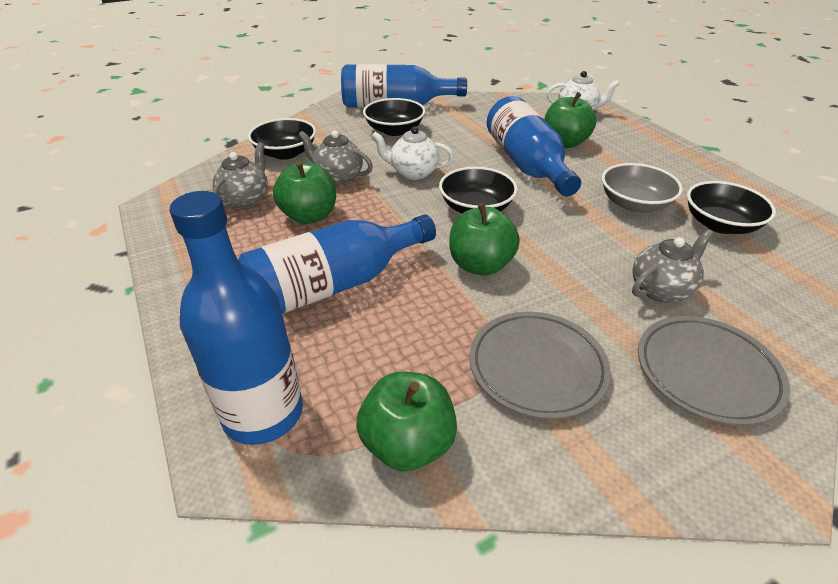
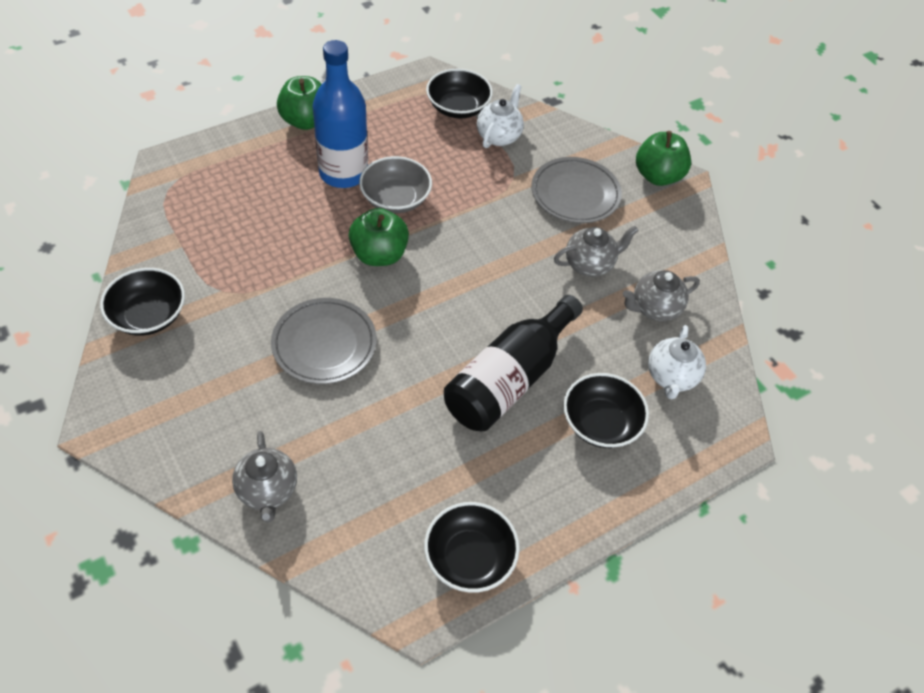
black bottle: none = 0 -> [444,295,583,431] = 1
blue bottle: [170,191,303,445] [238,214,436,313] [341,64,467,108] [487,96,581,196] = 4 -> [312,40,368,188] = 1
green apple: [273,161,336,224] [356,372,457,471] [449,203,520,276] [544,92,596,148] = 4 -> [277,76,322,130] [349,208,409,266] [636,131,691,186] = 3

